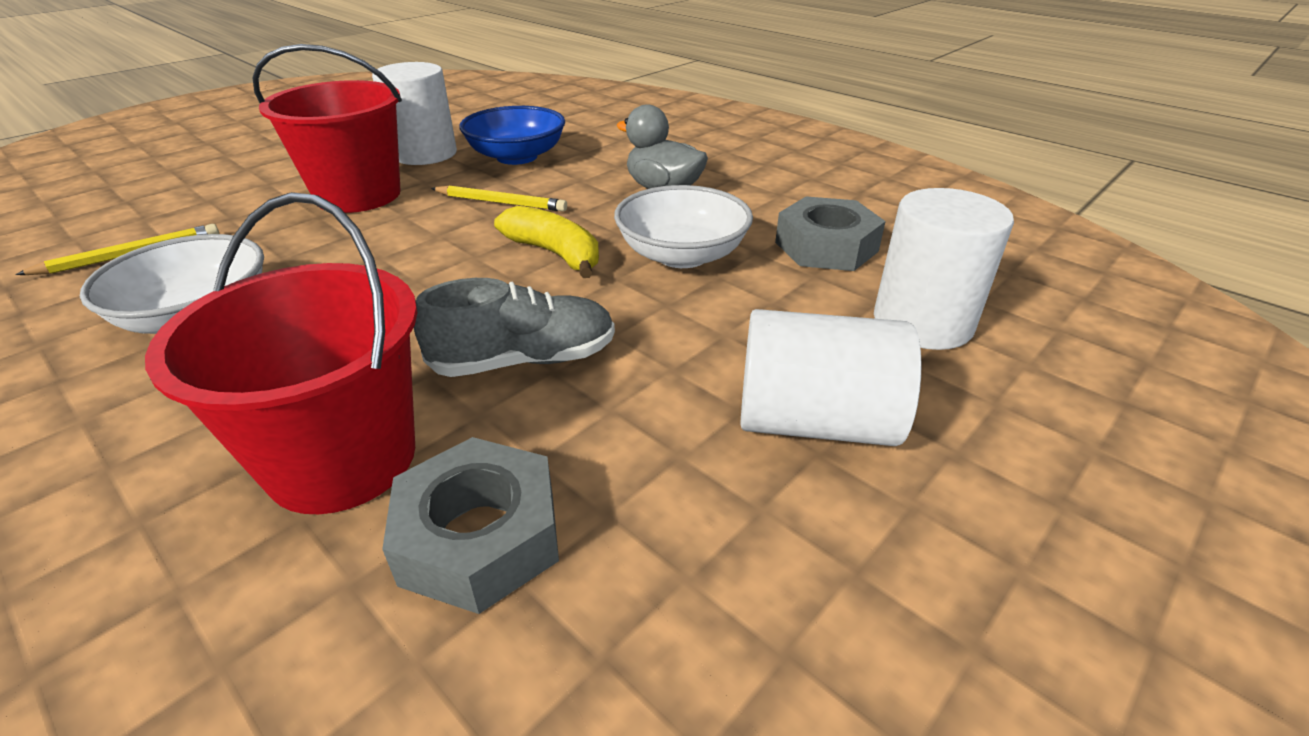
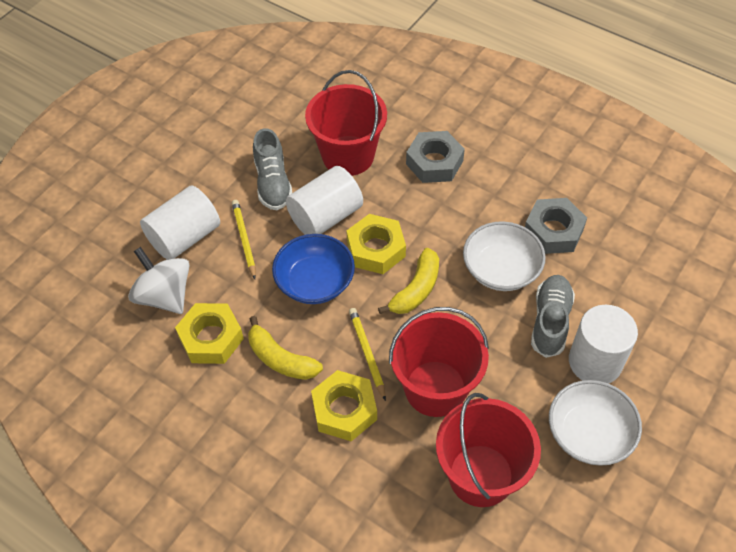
grey duck: [616,104,708,189] = 1 -> none = 0
grey shoe: [414,278,615,377] = 1 -> [253,128,292,210] [531,275,575,358] = 2
red bucket: [145,192,417,514] [253,44,402,213] = 2 -> [305,70,387,176] [389,307,489,417] [436,393,541,507] = 3
white spinning top: none = 0 -> [128,247,189,314] = 1
yellow banana: [494,206,599,278] = 1 -> [248,316,323,380] [378,248,439,314] = 2
yellow nut: none = 0 -> [175,303,244,364] [311,370,377,441] [346,214,406,274] = 3

